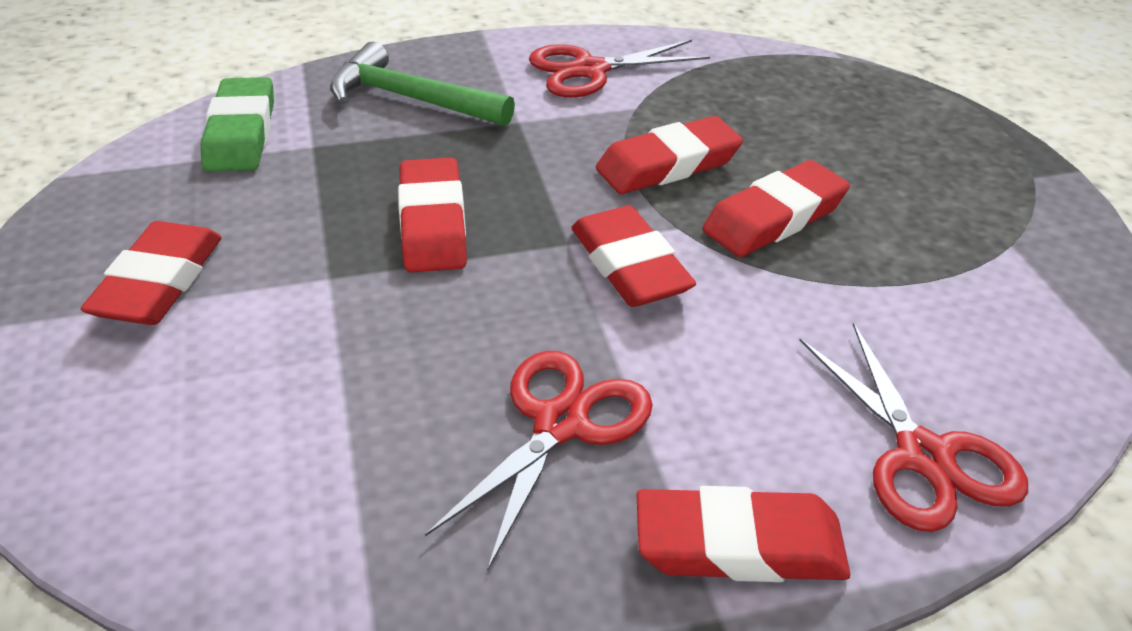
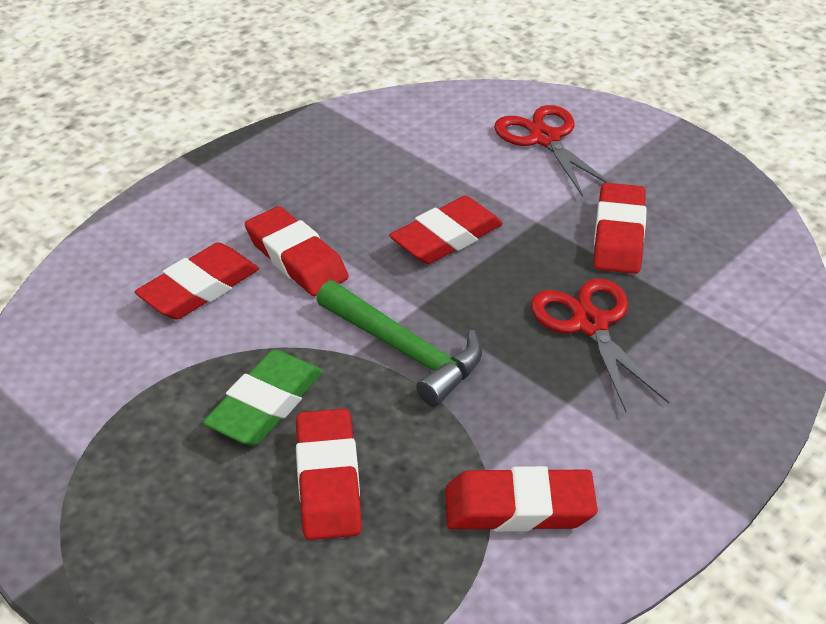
red scissors: [425,351,653,570] [529,40,710,98] [799,322,1028,532] = 3 -> [494,105,610,197] [531,278,669,412] = 2

